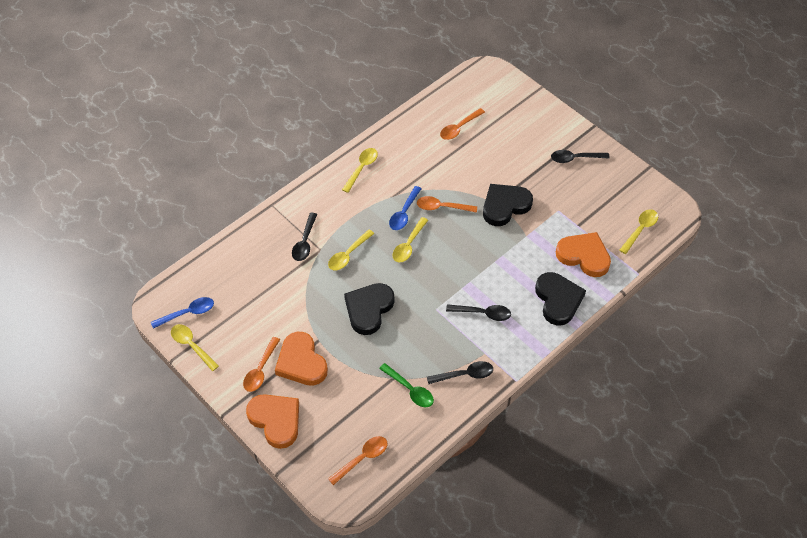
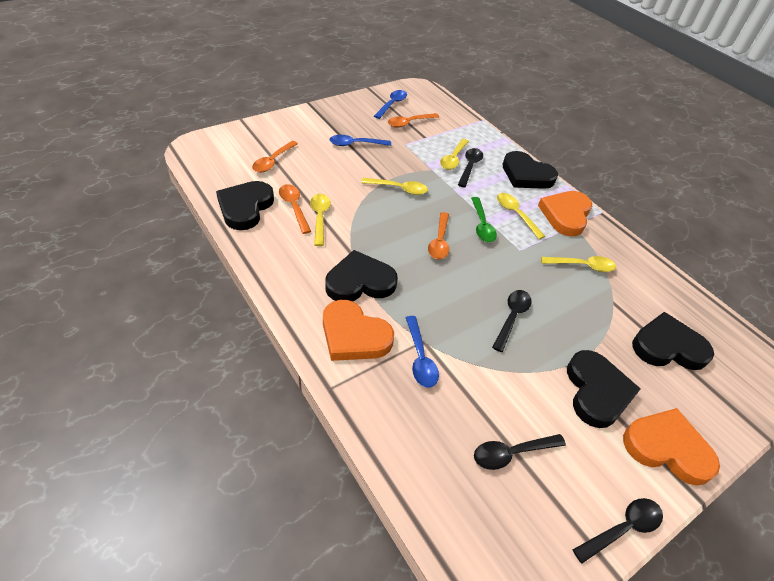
black heart: [344,283,395,335] [483,184,533,226] [535,272,586,325] = 3 -> [216,181,274,230] [325,250,398,301] [502,151,558,189] [567,350,641,428] [632,312,714,370] = 5
blue spoon: [151,297,214,329] [389,186,422,230] = 2 -> [329,135,391,146] [374,90,407,119] [406,316,439,388] = 3

